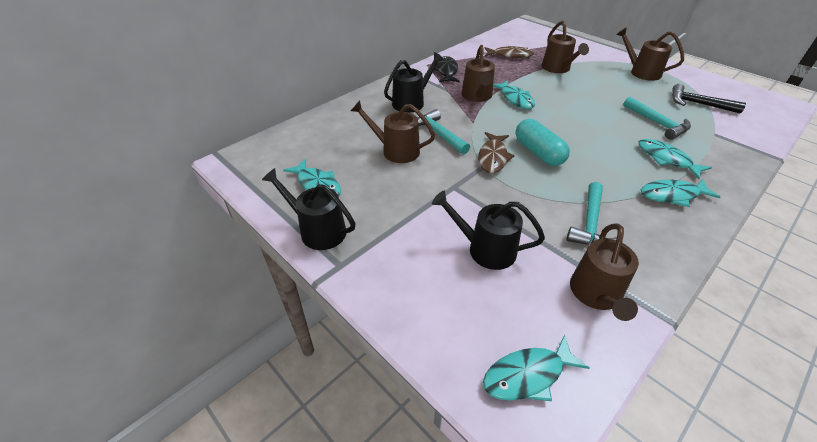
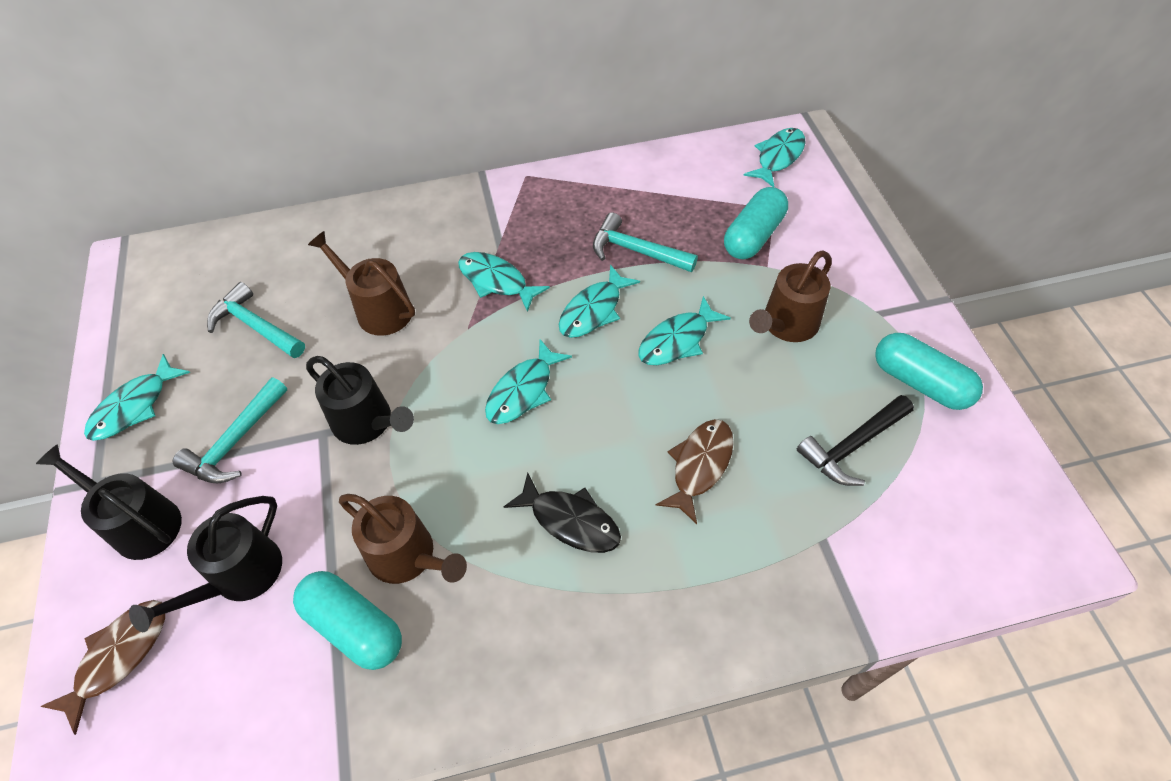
brown watering can: [351,100,435,163] [462,45,495,102] [541,21,589,73] [570,224,639,321] [616,27,684,81] = 5 -> [308,231,415,336] [339,494,467,584] [749,250,832,342] = 3
turquoise capsule: [515,119,570,166] = 1 -> [293,571,402,670] [724,187,788,259] [875,333,983,410] = 3
turquoise fish: [283,159,341,197] [483,334,589,401] [493,80,535,109] [638,139,712,179] [641,179,720,207] = 5 -> [84,354,190,441] [458,252,550,312] [485,339,572,424] [559,265,640,338] [638,296,731,365] [744,128,806,187] = 6

